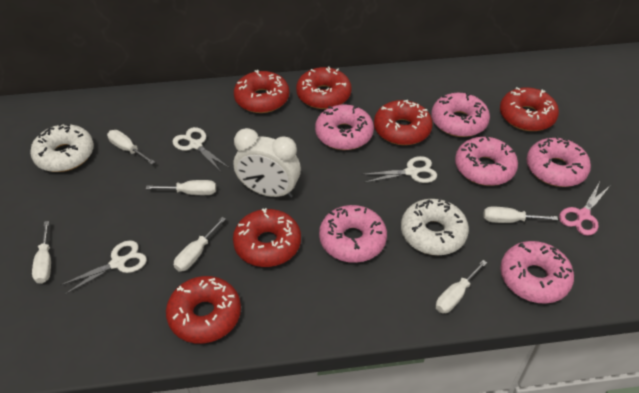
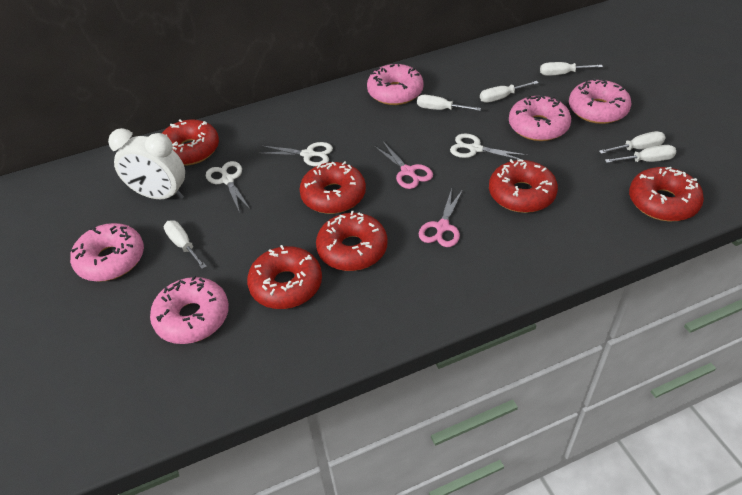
pink donut: [315,105,374,150] [319,205,387,263] [431,92,490,137] [455,136,518,186] [500,241,574,304] [526,136,591,187] = 6 -> [70,223,144,282] [150,275,229,344] [367,63,424,105] [509,95,571,141] [569,78,631,124] = 5
pink scissors: [559,182,610,236] = 1 -> [374,142,433,189] [419,189,463,247] = 2
white donut: [30,123,94,172] [401,198,469,255] = 2 -> none = 0

